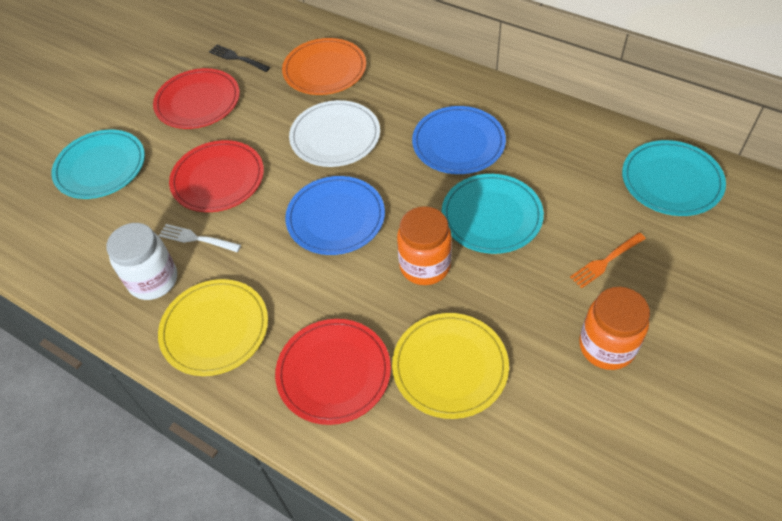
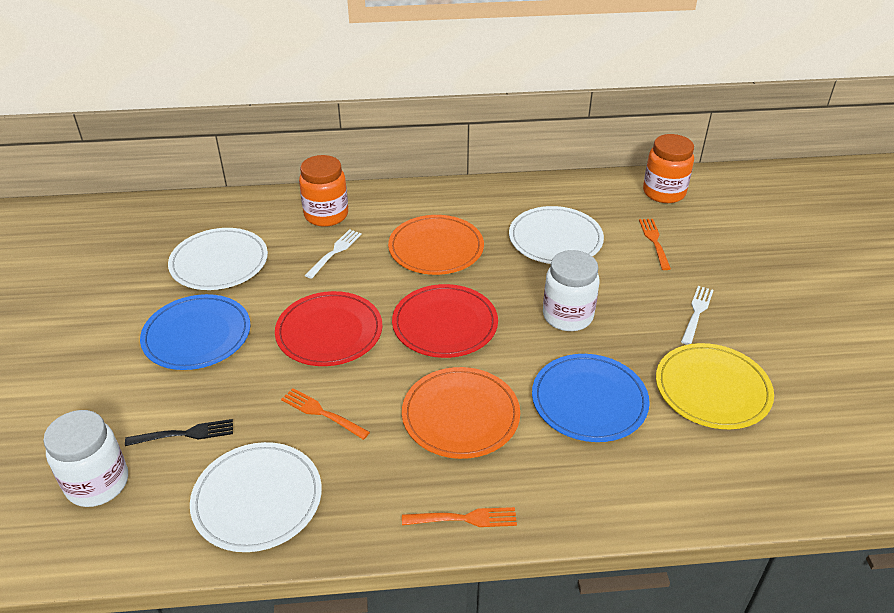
orange fork: [570,232,646,288] = 1 -> [281,388,370,440] [402,507,517,527] [639,219,671,270] = 3
orange plate: [282,38,366,95] = 1 -> [388,215,484,275] [402,367,520,459] = 2
red plate: [153,68,240,129] [169,140,264,212] [275,319,391,425] = 3 -> [275,291,383,366] [392,284,498,358] = 2
turquoise plate: [51,130,145,199] [442,174,544,254] [622,140,726,216] = 3 -> none = 0
white fork: [159,224,241,252] = 1 -> [305,229,362,279] [681,286,714,345] = 2
white jar: [106,223,177,300] = 1 -> [43,410,128,507] [543,250,600,331] = 2
white plate: [289,100,380,167] = 1 -> [168,228,268,290] [190,442,322,552] [509,206,604,264] = 3
yellow plate: [158,279,268,376] [392,313,509,419] = 2 -> [656,343,774,429] = 1

